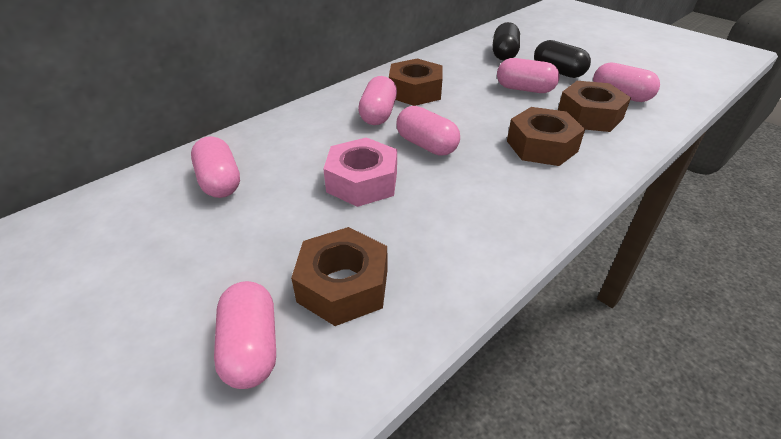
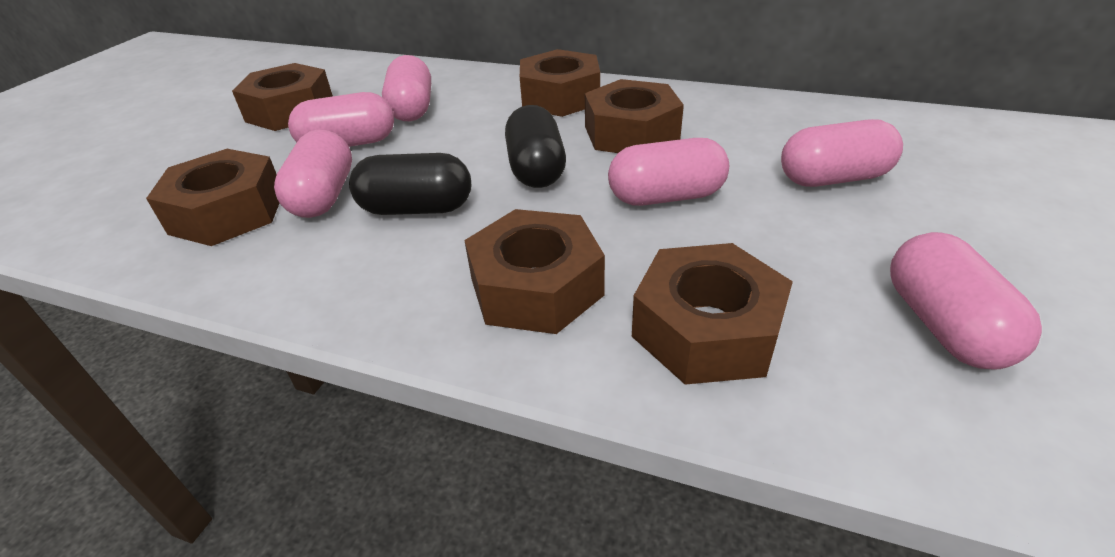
brown nut: [291,227,387,326] [389,59,442,106] [507,107,585,166] [558,81,631,132] = 4 -> [146,149,279,246] [232,63,333,131] [464,209,605,334] [520,49,600,117] [585,79,684,153] [632,243,793,385] = 6
pink nut: [324,137,397,207] = 1 -> none = 0

